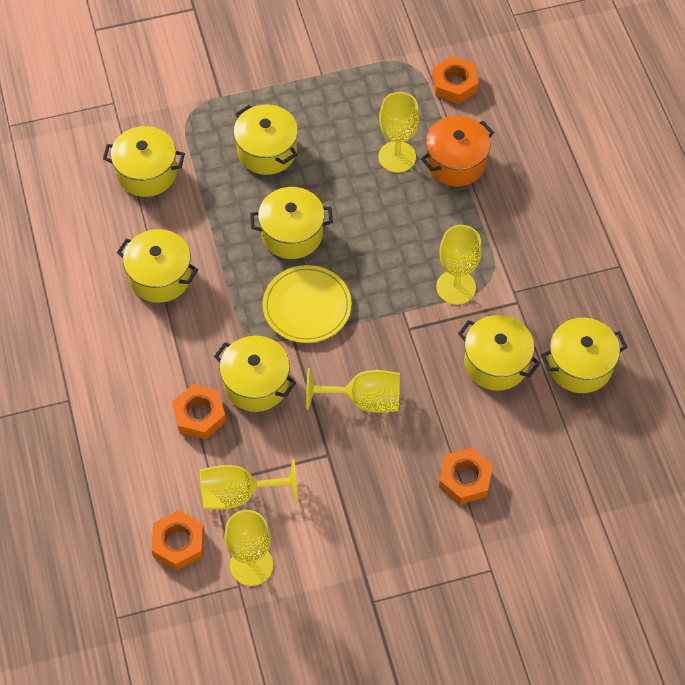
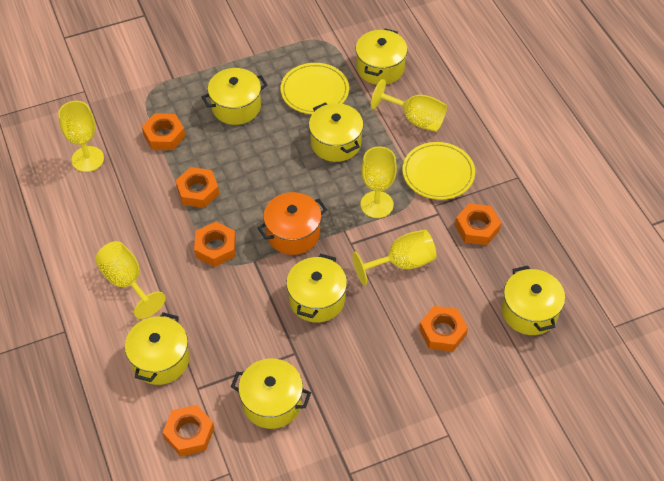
orange nut: [151,510,204,570] [172,384,226,440] [432,56,479,104] [439,447,493,505] = 4 -> [142,113,185,150] [163,405,214,456] [175,167,219,208] [194,222,236,267] [419,306,468,352] [455,203,501,245] = 6
yellow plate: [262,265,352,343] = 1 -> [280,63,349,114] [402,142,475,200] = 2

